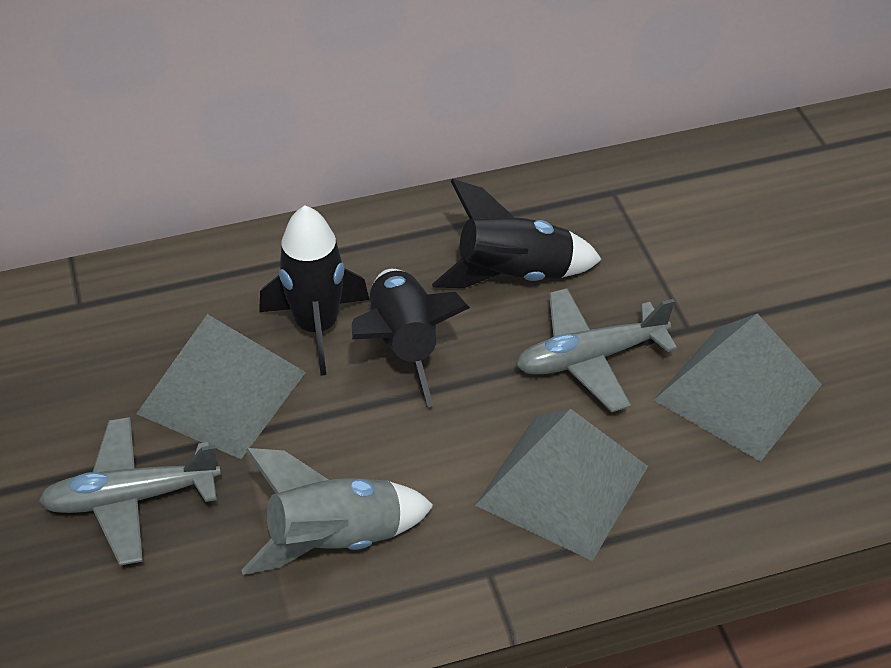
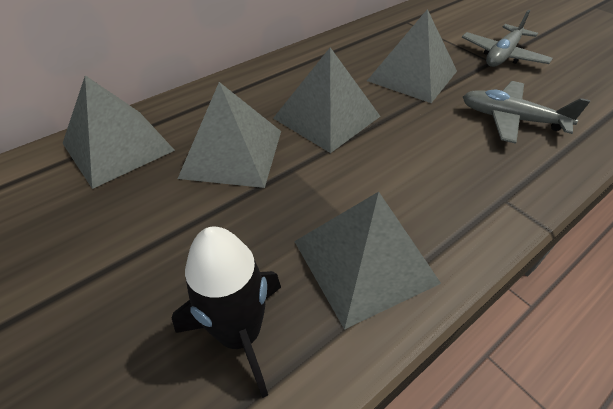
black rocket: [259,205,369,376] [352,269,470,407] [432,179,602,288] = 3 -> [172,227,281,398] = 1
grey pyramid: [136,314,306,459] [475,409,648,561] [654,313,822,462] = 3 -> [63,75,175,189] [178,82,281,188] [273,47,380,153] [294,192,441,330] [367,9,457,103] = 5
grey rocket: [241,448,434,575] = 1 -> none = 0

